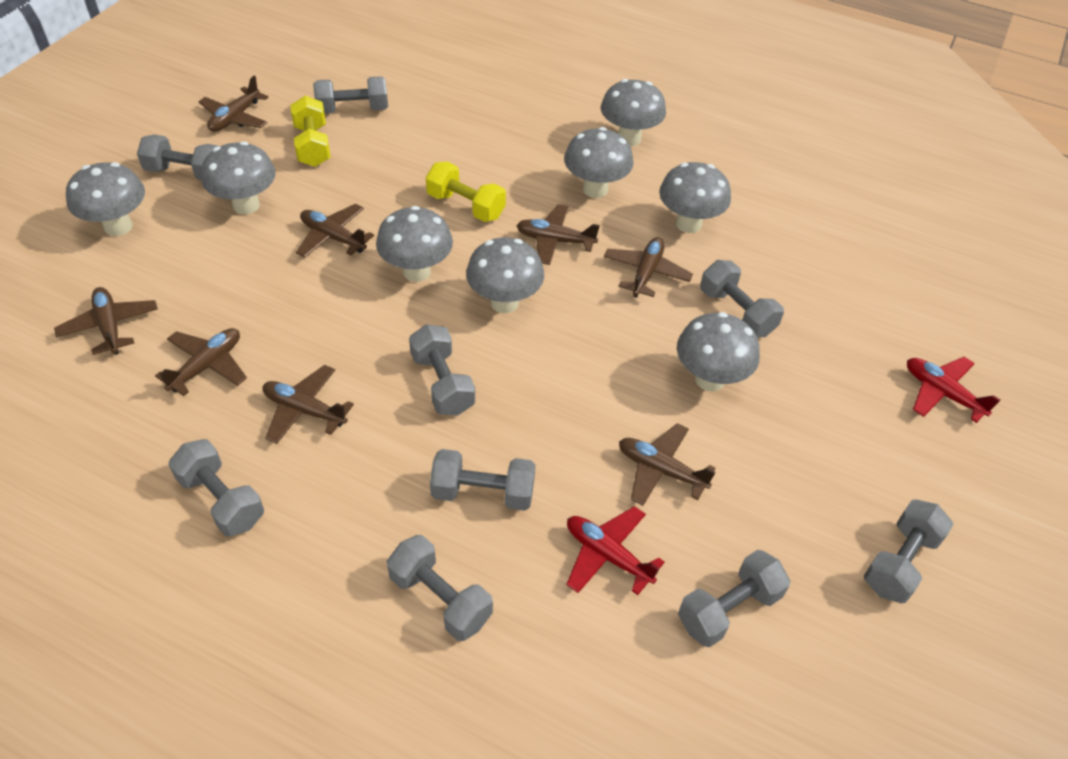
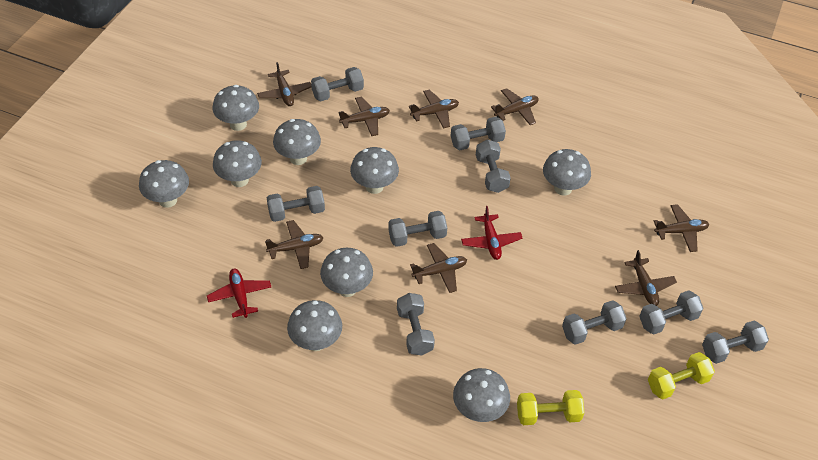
grey mushroom: [66,162,145,236] [201,141,276,215] [376,206,453,282] [466,237,544,313] [564,127,634,198] [601,79,666,146] [659,162,731,233] [677,312,760,392] = 8 -> [139,160,189,208] [213,85,259,131] [213,140,262,187] [273,119,321,165] [287,300,342,351] [320,248,373,297] [350,147,399,194] [453,368,510,422] [543,149,591,196] = 9

